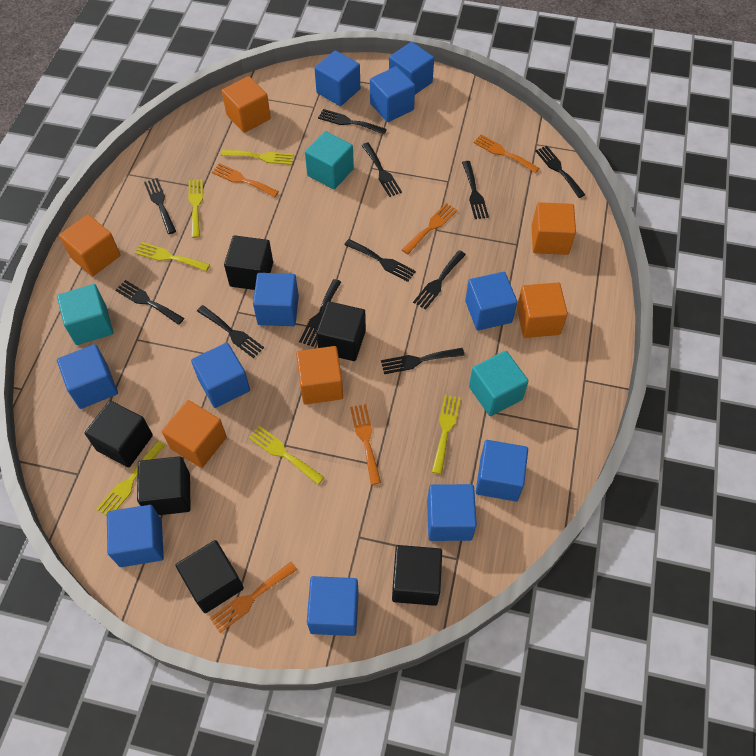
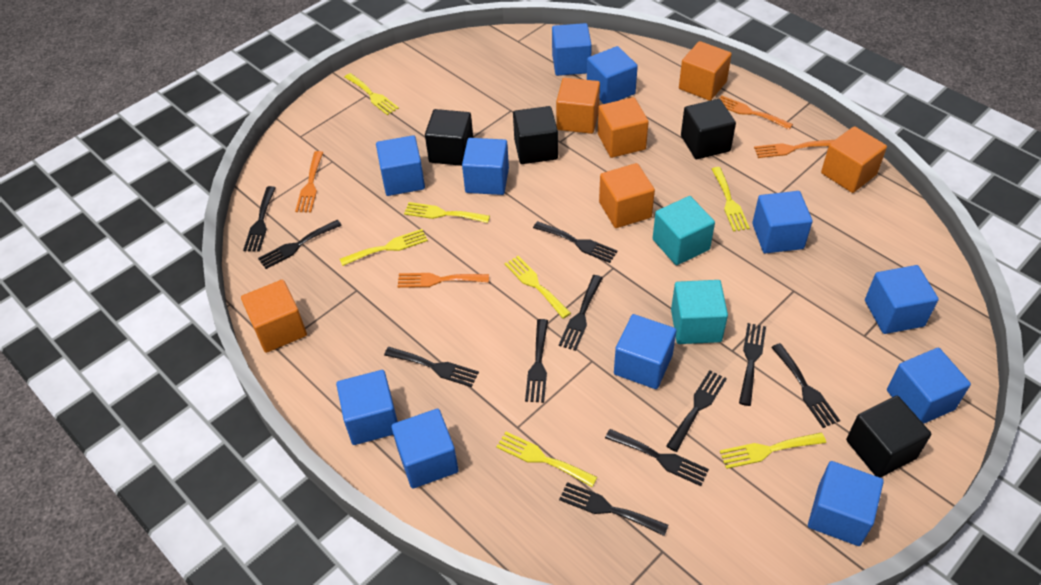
black cube: [85,400,153,468] [137,456,190,515] [175,540,244,613] [224,235,273,290] [316,301,366,361] [392,545,442,606] = 6 -> [425,109,473,166] [513,106,558,164] [681,99,736,159] [846,396,931,478] = 4
orange fork: [210,562,297,633] [212,163,279,197] [350,404,381,485] [402,203,458,254] [473,134,539,173] = 5 -> [295,151,323,212] [397,273,489,288] [719,95,793,130] [754,140,834,158] = 4
turquoise cube: [57,284,113,345] [305,131,354,189] [469,351,529,416] = 3 -> [653,196,715,265] [671,280,728,344] = 2
yellow fork: [97,441,166,516] [135,242,210,271] [189,179,203,238] [221,150,294,165] [248,426,324,485] [432,395,460,474] = 6 -> [340,229,428,266] [345,73,399,115] [404,202,490,223] [496,432,598,487] [504,256,571,319] [712,167,750,232] [720,433,826,469] = 7

